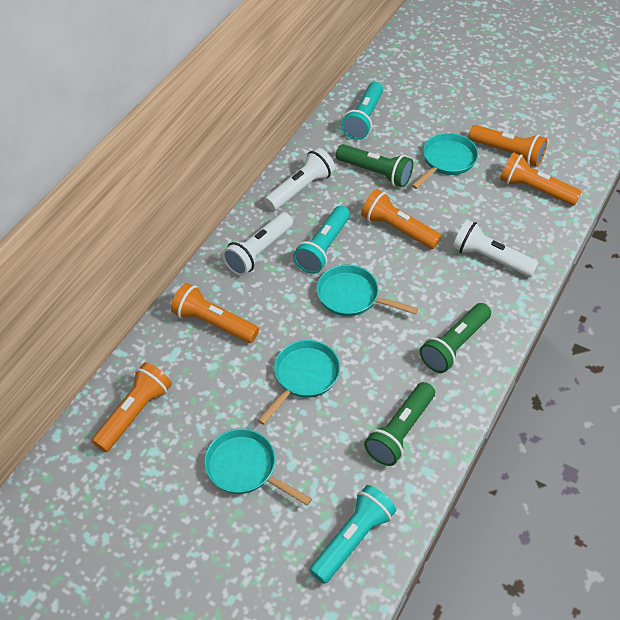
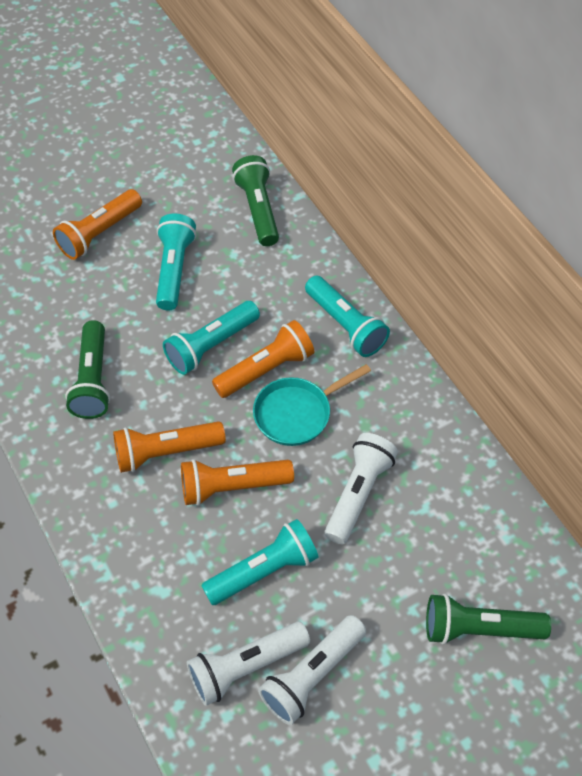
orange flashlight: [92,362,172,452] [171,283,259,343] [361,189,441,249] [468,125,547,167] [500,152,582,206] = 5 -> [53,189,142,260] [113,421,226,473] [181,459,294,506] [212,320,314,398] = 4
turquoise flashlight: [293,206,350,274] [309,485,396,584] [341,82,383,140] = 3 -> [156,214,197,310] [163,301,260,375] [201,519,319,605] [305,276,390,357] = 4
turquoise pan: [204,429,312,506] [258,340,340,425] [316,265,419,316] [411,133,478,189] = 4 -> [253,364,371,446] = 1

